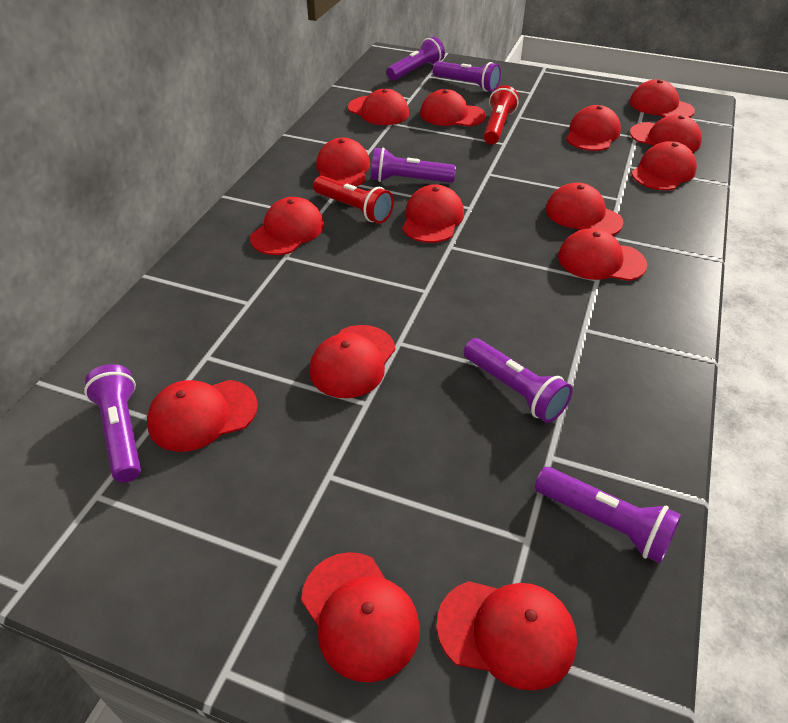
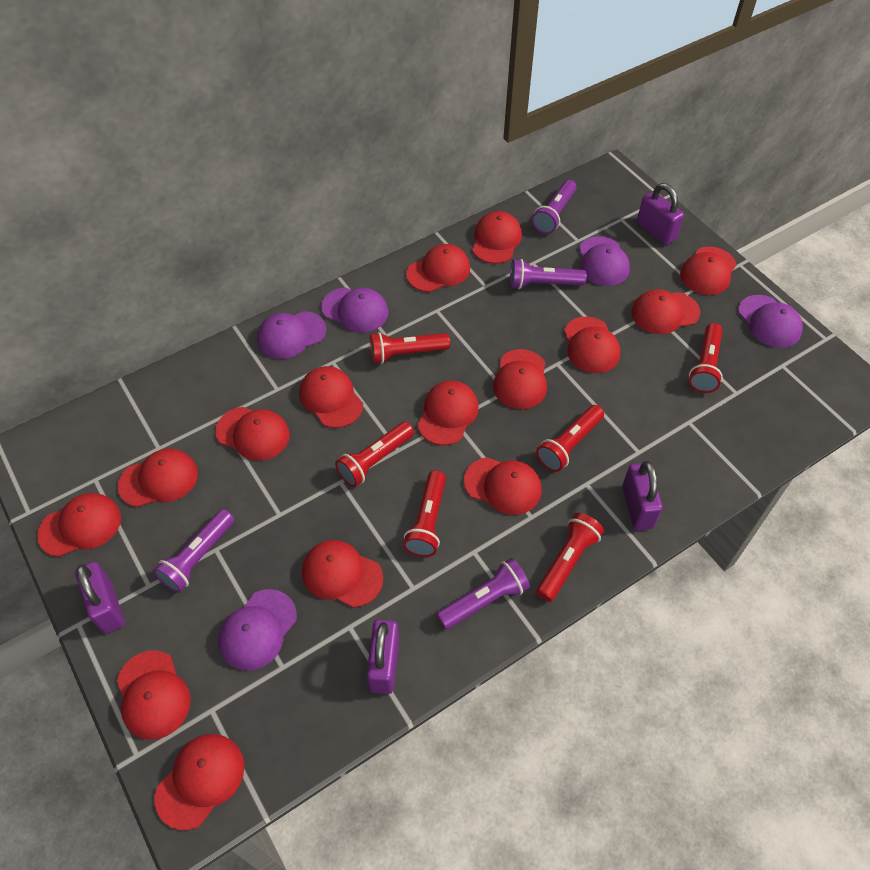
purple cap: none = 0 -> [218,589,297,671] [257,311,326,359] [321,287,388,332] [579,236,630,286] [738,295,803,348] = 5
purple flashlight: [84,364,141,483] [371,147,456,183] [386,37,445,81] [433,61,501,92] [464,338,573,423] [535,467,681,563] = 6 -> [153,509,234,593] [436,558,530,629] [510,259,587,289] [532,180,577,234] = 4
purple padlock: none = 0 -> [75,562,125,634] [366,619,399,694] [622,461,663,530] [637,183,684,245] = 4
red flashlight: [313,176,394,224] [484,85,519,144] = 2 -> [335,422,414,487] [370,332,450,364] [403,470,446,557] [536,405,604,472] [536,513,604,602] [689,323,723,393] = 6

